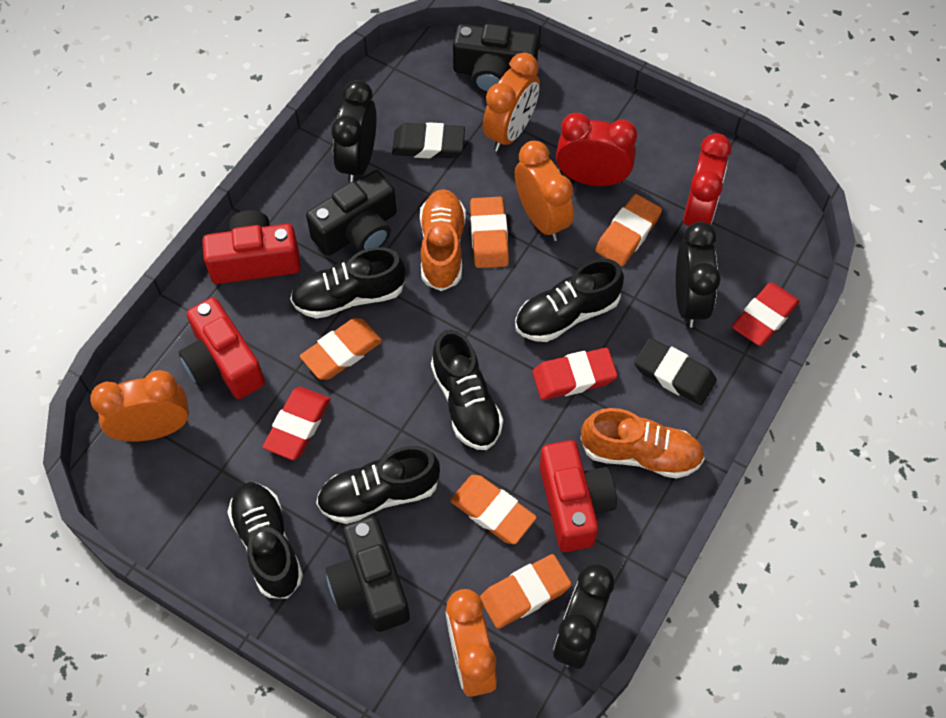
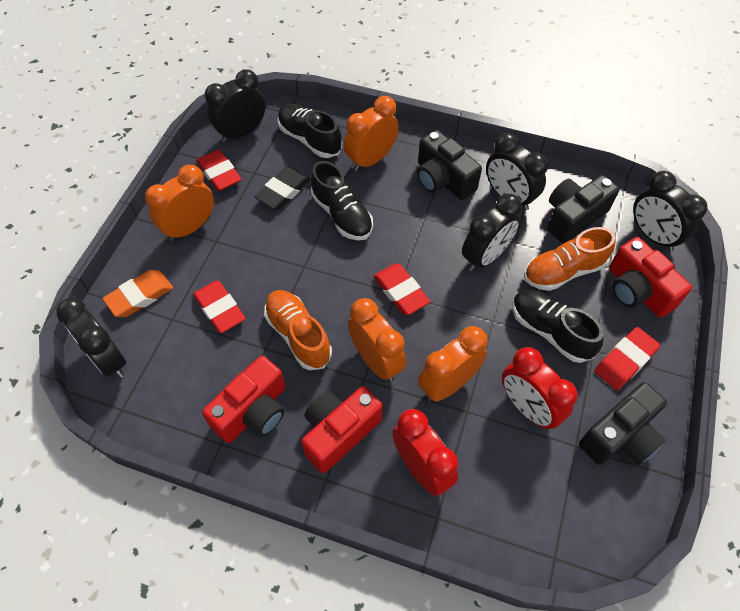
black clock: [331,80,377,183] [553,564,614,669] [676,222,721,328] = 3 -> [57,298,126,378] [205,69,265,142] [462,194,522,271] [486,133,548,210] [633,171,708,252] = 5
black eraser: [392,122,465,158] [634,338,717,405] = 2 -> [255,167,310,210] = 1
black shoe: [227,482,303,599] [290,247,405,319] [316,446,440,524] [431,330,503,450] [515,259,624,342] = 5 -> [278,104,342,158] [311,161,373,241] [513,289,603,363] = 3
orange eraser: [300,318,382,380] [450,475,537,544] [470,197,509,268] [480,554,572,629] [595,194,662,266] = 5 -> [102,270,173,317] = 1
red eraser: [263,387,330,460] [532,348,618,400] [732,283,800,346] = 3 -> [193,281,245,333] [197,149,241,191] [373,264,430,315] [594,327,660,390] = 4

